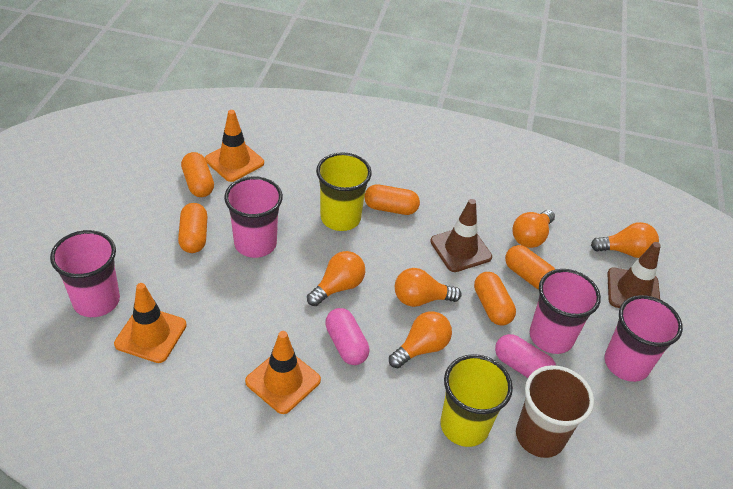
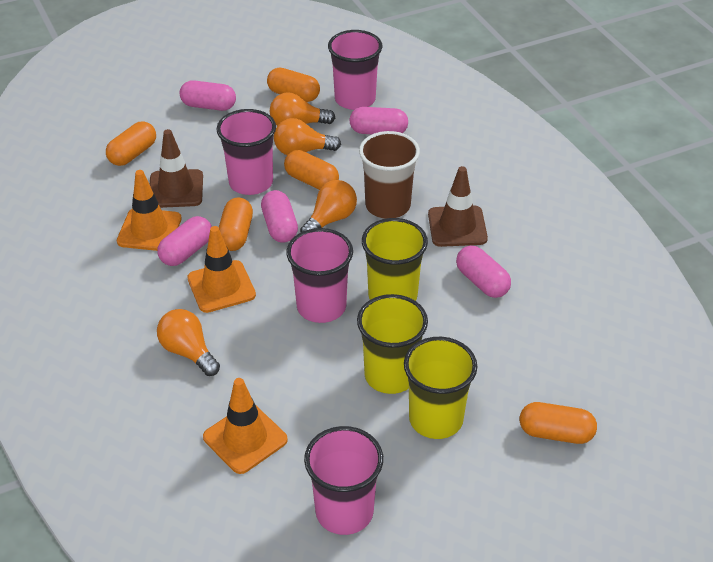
orange light bulb: [307,251,365,306] [389,311,452,368] [395,268,462,307] [512,210,555,248] [591,222,659,258] = 5 -> [157,309,220,376] [270,92,335,126] [274,118,341,155] [300,180,357,232] = 4
pink capsule: [325,308,369,365] [495,334,556,378] = 2 -> [158,216,212,266] [179,80,236,111] [261,190,298,243] [349,107,408,134] [456,246,511,298] = 5
yellow cup: [316,152,372,231] [440,354,513,447] = 2 -> [357,294,428,394] [362,218,428,301] [404,337,478,439] = 3

